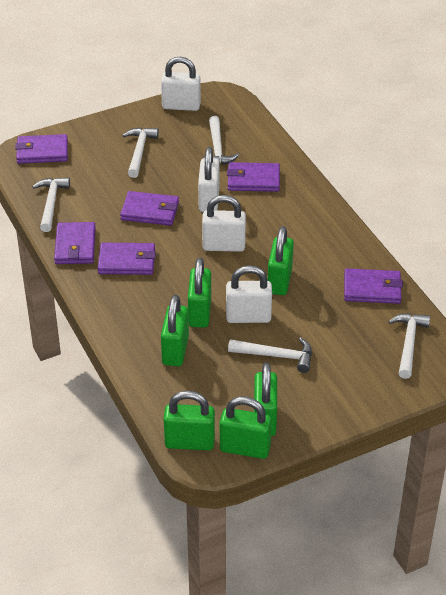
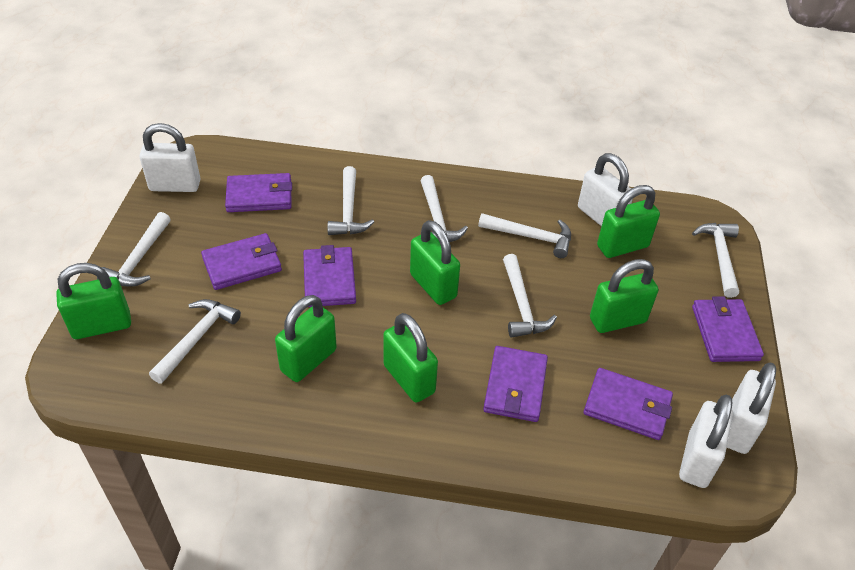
white hammer: [32,177,70,232] [123,127,159,178] [204,116,239,165] [228,337,312,373] [388,313,430,379] = 5 -> [97,212,171,287] [149,299,241,384] [327,166,374,235] [420,175,468,242] [478,213,571,258] [503,254,557,338] [692,223,739,298] = 7

